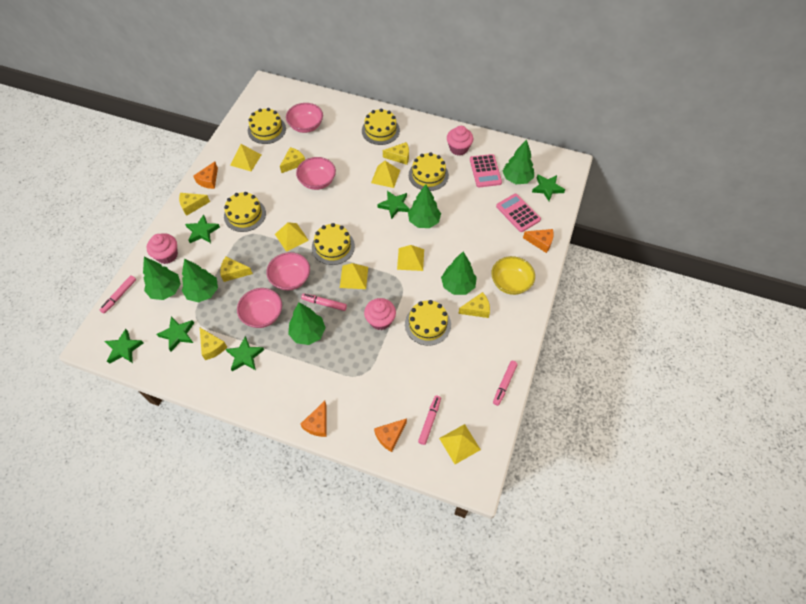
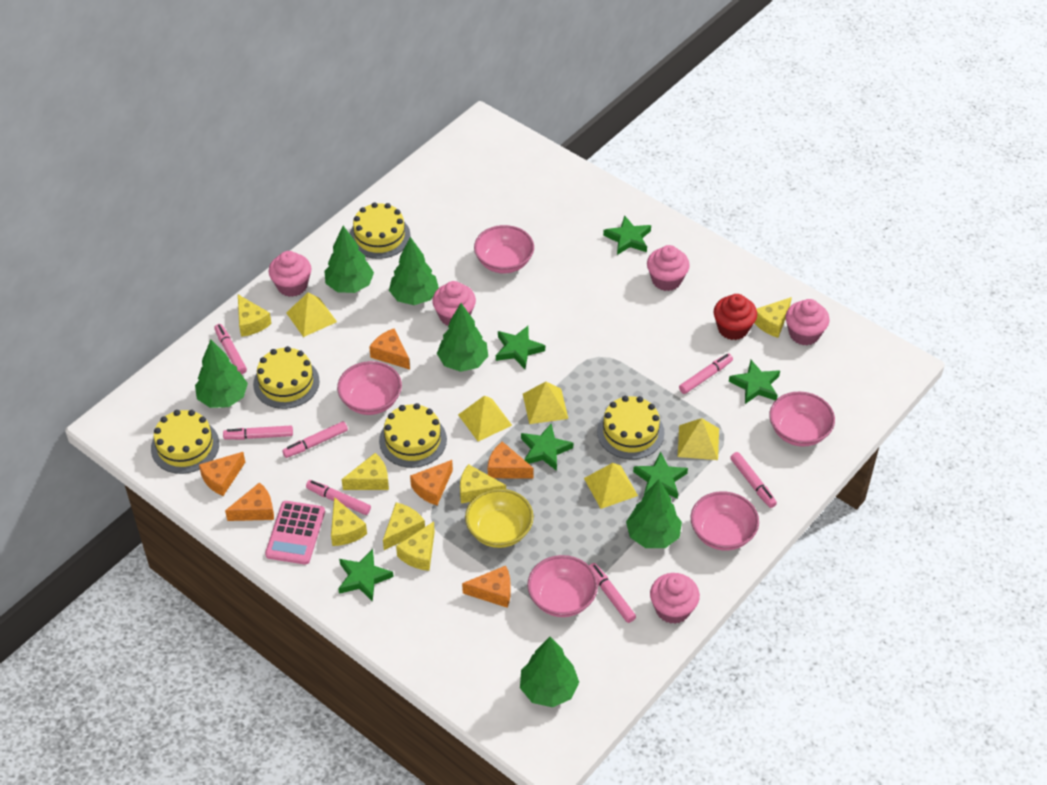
orange cheese: [193,161,218,189] [300,401,326,437] [374,418,407,452] [523,229,554,253] = 4 -> [199,452,245,496] [225,482,274,521] [369,328,410,369] [410,460,453,505] [462,566,511,608] [488,441,533,479] = 6
pink bowl: [237,288,282,328] [266,252,310,290] [286,103,323,133] [296,157,336,190] = 4 -> [337,361,402,415] [474,225,534,274] [527,555,598,617] [691,491,759,551] [769,391,835,447] = 5
pink calculator: [470,154,502,187] [496,194,541,232] = 2 -> [265,501,325,564] = 1
pink cupcake: [146,233,178,264] [364,298,396,330] [447,126,473,155] = 3 -> [268,251,312,297] [432,281,476,325] [647,245,690,291] [650,573,700,624] [785,299,830,345] = 5
pink marker: [100,275,136,314] [301,293,347,311] [418,396,441,445] [493,361,518,406] = 4 -> [214,324,247,374] [223,426,293,440] [282,421,348,458] [306,480,371,515] [589,563,636,623] [679,353,733,394] [730,452,777,508] = 7
red cupcake: none = 0 -> [714,294,757,340] = 1
yellow cake: [224,192,266,232] [248,108,286,144] [312,223,355,265] [362,108,400,145] [405,300,451,346] [409,152,449,191] = 6 -> [151,410,219,474] [253,346,320,409] [349,202,411,259] [379,403,447,468] [597,396,665,459] = 5
yellow cheese: [179,193,210,216] [200,328,227,360] [220,257,253,282] [280,147,305,173] [383,142,409,165] [458,292,490,318] = 6 -> [238,295,272,337] [331,497,367,546] [342,453,389,490] [383,502,425,550] [396,521,435,571] [460,464,506,503] [754,297,792,338] = 7
yellow pyramid: [230,144,261,171] [275,222,309,252] [340,263,368,289] [371,161,400,188] [397,245,424,271] [439,424,481,464] = 6 -> [286,292,337,337] [458,395,512,441] [523,382,568,424] [584,463,638,509] [678,418,719,460] = 5

